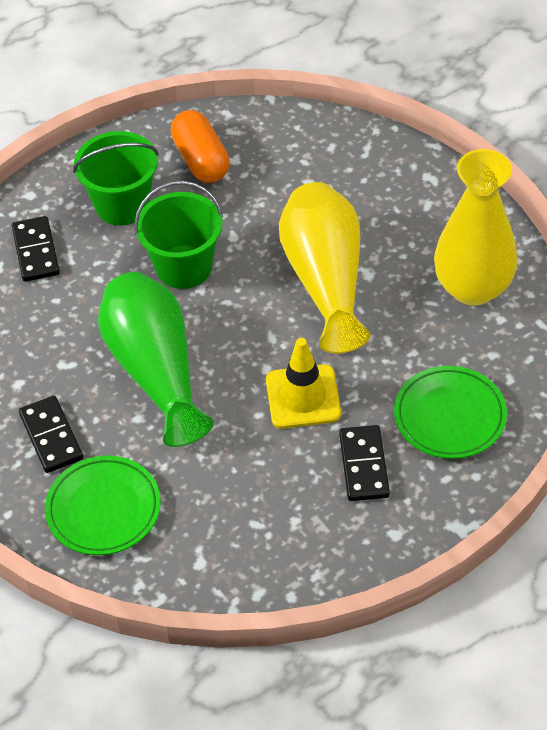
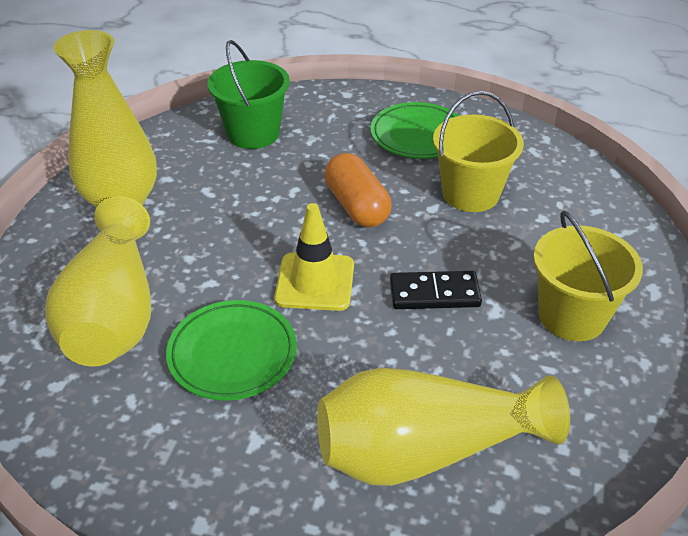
black domino: [12,216,60,282] [19,396,83,473] [339,425,390,501] = 3 -> [390,271,482,309] = 1
green bucket: [73,131,159,225] [134,181,223,289] = 2 -> [207,40,290,149] = 1
green vase: [98,272,214,447] = 1 -> none = 0
yellow bucket: none = 0 -> [433,91,524,212] [533,211,643,341] = 2
yellow vase: [279,182,370,354] [434,149,518,306] = 2 -> [45,196,151,367] [54,30,157,208] [317,368,570,486] = 3

